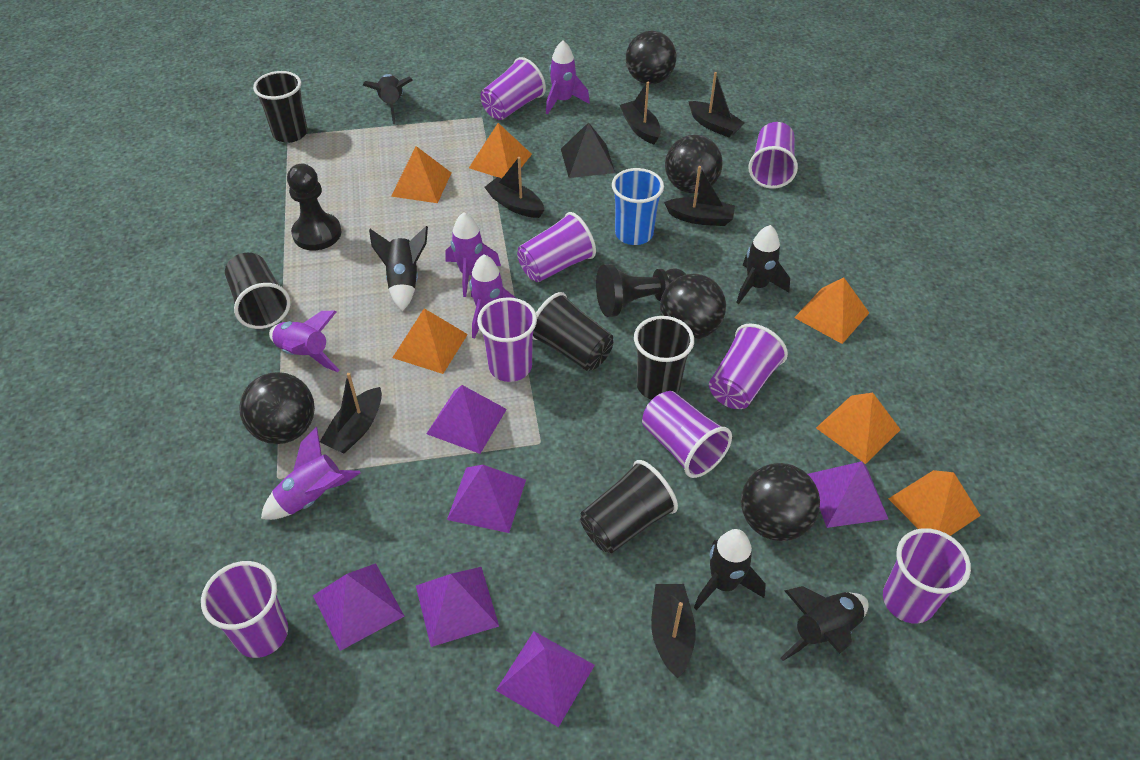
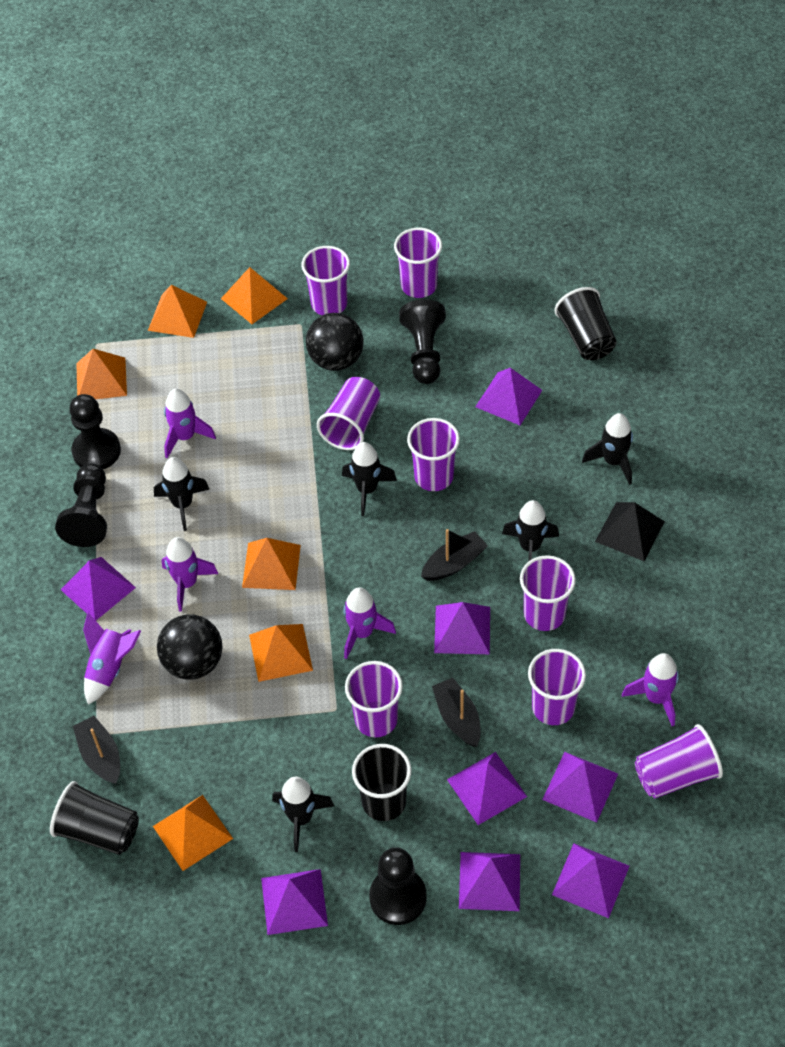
black ball: [239,372,315,444] [626,31,676,84] [660,274,726,339] [665,135,723,193] [741,463,820,541] = 5 -> [157,614,222,680] [306,313,364,371] = 2
black boat: [320,373,382,454] [485,157,544,218] [620,82,661,144] [651,584,696,678] [664,166,735,226] [688,72,744,138] = 6 -> [73,716,120,784] [421,529,488,581] [432,677,481,747] = 3
black cup: [225,253,291,329] [253,71,308,143] [533,292,613,371] [580,460,678,553] [634,316,694,400] = 5 -> [50,781,139,855] [352,744,411,821] [554,287,616,360] = 3
black pawn: [287,164,341,250] [596,264,686,317] = 2 -> [55,463,107,547] [69,394,121,469] [369,847,427,925] [399,299,446,384] = 4
blue cup: [612,168,664,245] = 1 -> none = 0
purple pyramid: [313,563,404,651] [416,567,499,647] [426,385,507,454] [447,465,526,533] [496,631,595,727] [808,461,888,528] = 6 -> [61,557,136,620] [261,869,328,935] [434,602,490,654] [447,752,527,825] [459,852,520,911] [475,368,542,425] [542,752,618,822] [552,843,630,918] = 8

